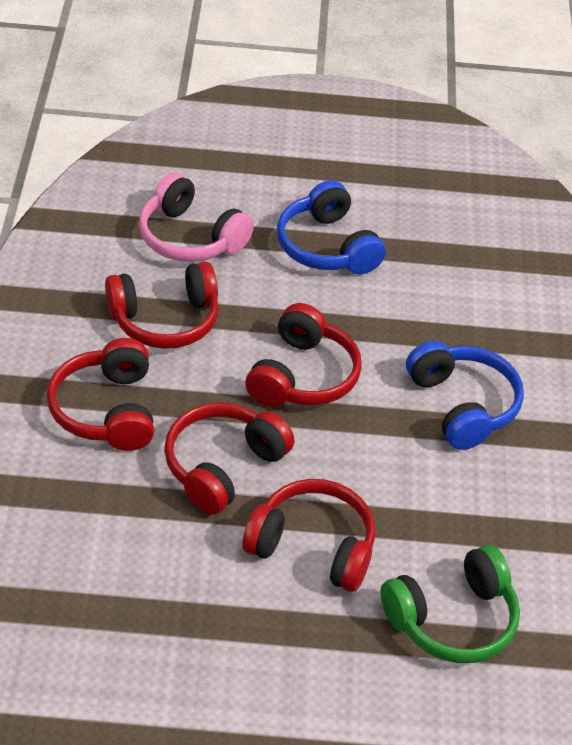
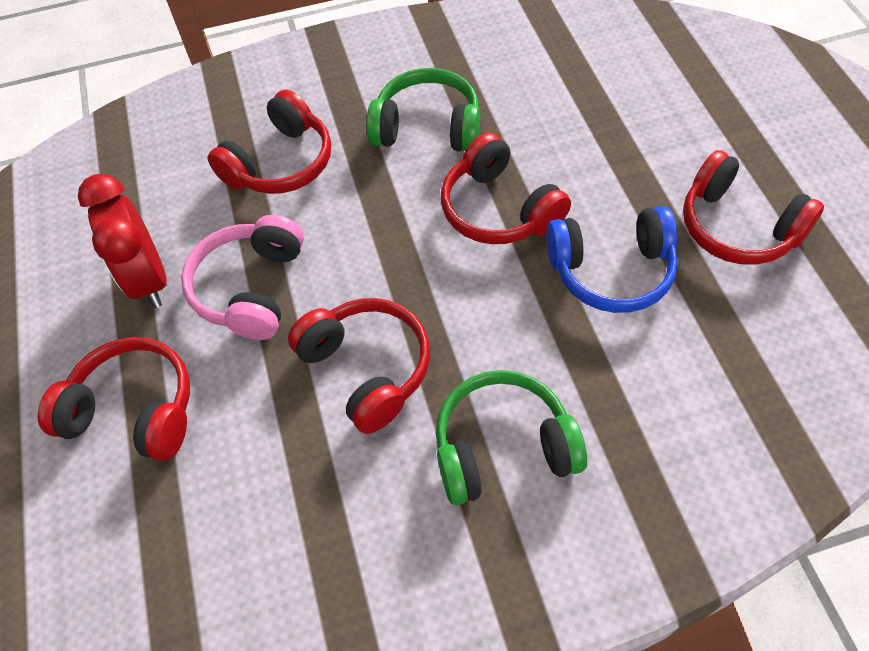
blue headphones: [277,180,386,274] [406,341,524,450] = 2 -> [546,206,678,313] = 1
green headphones: [380,545,520,663] = 1 -> [367,68,480,152] [436,370,587,505] = 2
red clock: none = 0 -> [78,174,167,308] = 1

